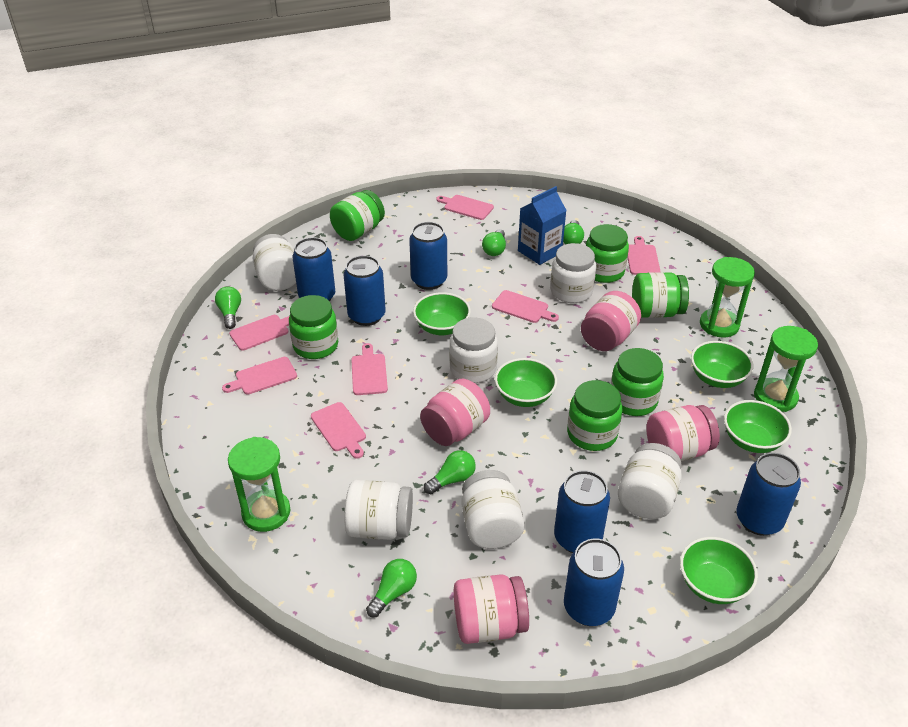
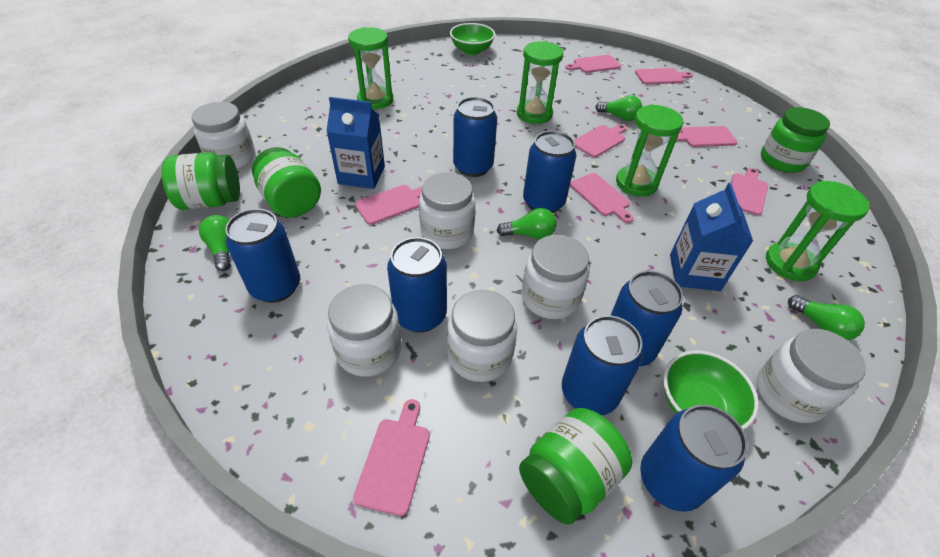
blue can: [293,237,335,302] [343,255,386,326] [409,222,447,290] [554,470,610,553] [564,539,624,626] [736,453,801,536] = 6 -> [225,209,300,303] [387,237,447,333] [453,97,497,177] [523,131,576,213] [562,315,643,416] [610,271,683,367] [640,405,748,512] = 7
blue carton: [518,186,567,265] = 1 -> [326,97,385,189] [670,183,753,291] = 2
green bowl: [413,292,471,335] [495,358,557,407] [680,537,758,604] [691,341,753,388] [724,400,792,453] = 5 -> [450,23,495,55] [663,351,759,430] = 2
green hourglass: [228,437,291,532] [700,257,755,338] [754,326,818,412] = 3 -> [348,27,393,109] [517,41,563,124] [616,104,684,196] [766,180,869,281] = 4
green jar: [289,295,338,359] [330,190,385,241] [567,380,622,451] [586,224,629,283] [611,348,664,416] [632,272,689,318] = 6 -> [162,153,240,210] [252,147,321,217] [519,408,632,525] [761,107,830,173] = 4
green light bulb: [215,286,241,329] [366,559,417,617] [424,450,476,494] [482,229,506,256] [563,220,584,244] = 5 -> [199,215,231,271] [497,208,557,239] [595,95,642,121] [788,295,865,340] = 4
pink cutting board: [222,357,297,394] [229,315,289,351] [311,402,366,459] [351,343,388,395] [436,195,494,220] [492,290,559,323] [628,236,661,275] = 7 -> [353,399,430,516] [355,185,422,225] [565,55,621,73] [570,173,634,223] [574,124,627,158] [635,68,693,84] [676,126,737,147] [731,168,768,216] = 8
pink jar: [420,378,490,446] [454,574,529,644] [581,291,641,351] [646,405,720,461] = 4 -> none = 0

